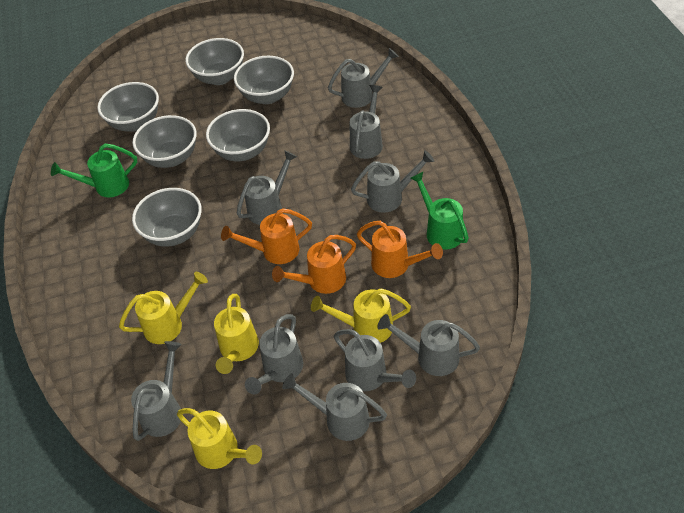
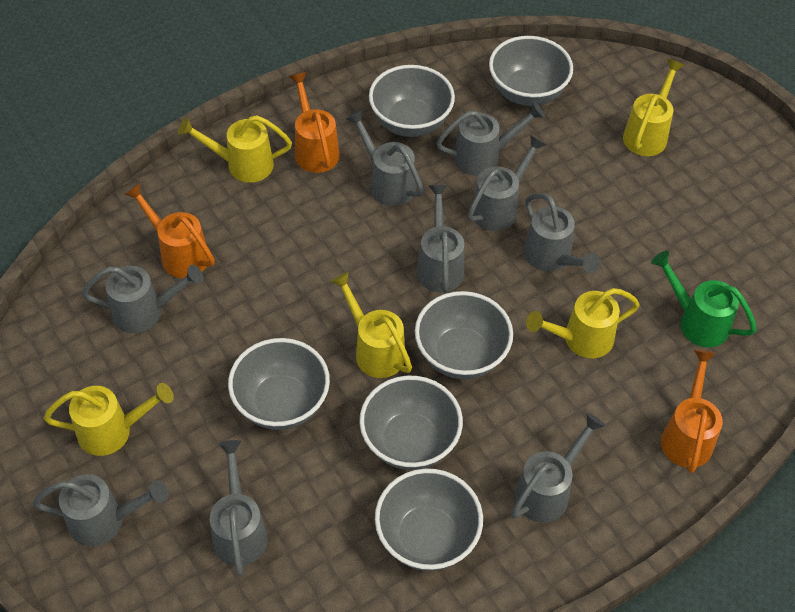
green watering can: [51,143,137,197] [410,172,469,250] = 2 -> [651,251,757,348] = 1
yellow watering can: [119,272,208,344] [177,408,262,469] [214,294,259,374] [311,288,411,343] = 4 -> [44,383,174,456] [178,115,292,183] [330,272,412,378] [526,288,640,358] [623,59,685,156] = 5

